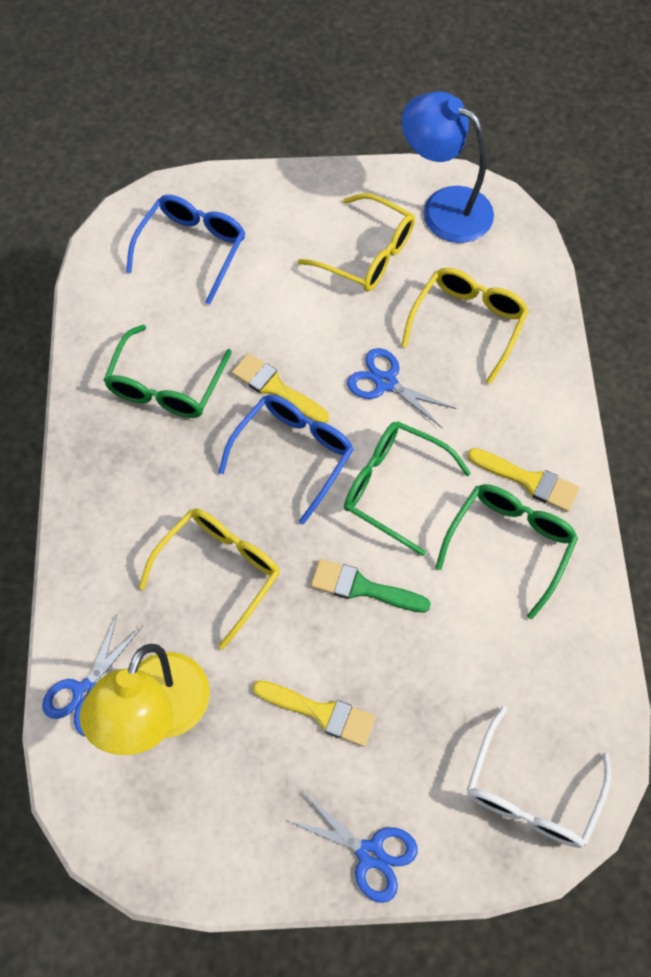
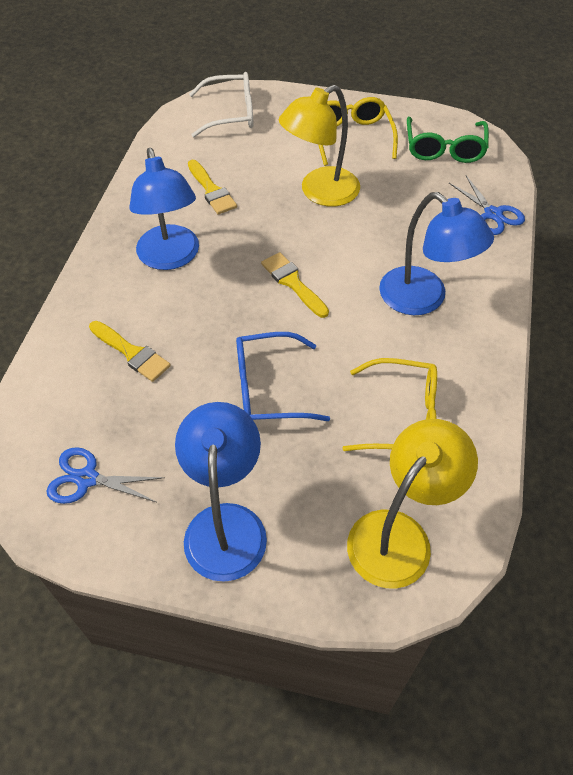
blue glasses: [126,195,245,305] [218,395,354,524] = 2 -> [236,332,330,421] = 1
blue lamp: [402,91,494,243] = 1 -> [129,148,199,270] [175,402,267,582] [379,192,494,315] = 3
blue scissors: [42,613,143,737] [287,793,418,903] [347,348,457,428] = 3 -> [47,447,165,504] [449,176,525,235] = 2
green brush: [311,559,431,613] = 1 -> none = 0
green glasses: [104,325,232,418] [344,421,471,556] [435,484,578,619] = 3 -> [407,117,489,163] = 1
yellow glasses: [139,509,280,650] [298,193,415,291] [401,268,529,384] = 3 -> [318,97,398,166] [342,358,437,451] = 2
yellow lamp: [79,644,210,755] = 1 -> [279,85,360,206] [347,419,478,589] = 2

